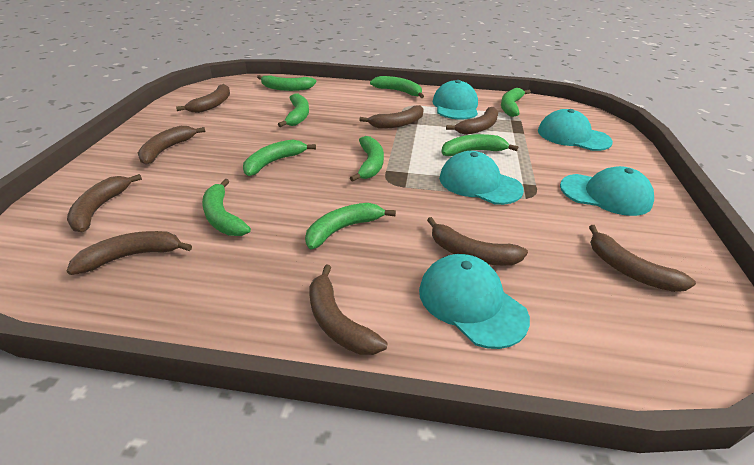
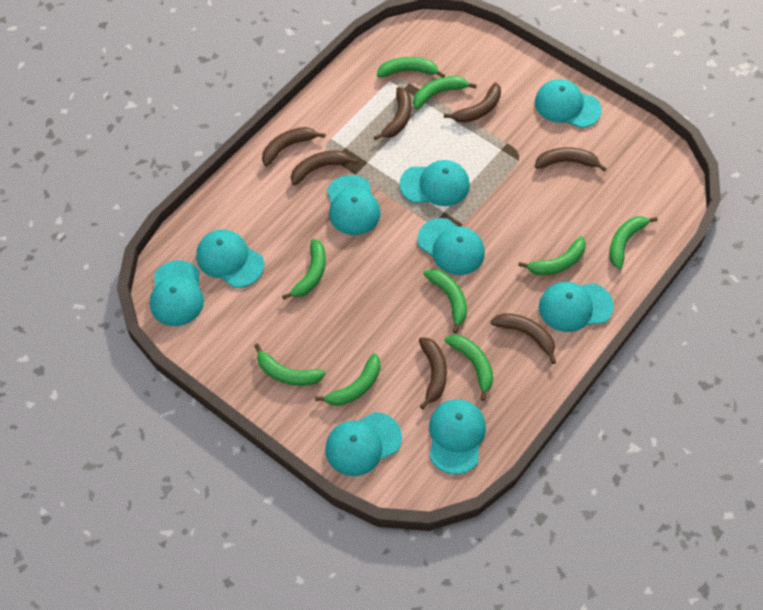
brown banana: [67,174,142,232] [67,231,192,275] [138,126,206,165] [176,84,230,113] [309,265,387,355] [359,105,424,129] [427,217,528,266] [446,107,498,135] [589,225,696,292] = 9 -> [262,127,325,167] [291,151,359,185] [374,87,411,140] [419,337,447,409] [444,83,501,123] [491,313,556,364] [535,147,607,171] = 7
turquoise cap: [419,254,530,349] [432,80,478,119] [439,151,524,205] [538,109,613,151] [560,166,654,216] = 5 -> [150,260,204,326] [196,230,264,288] [325,412,402,476] [327,175,381,235] [399,160,470,206] [417,218,485,275] [429,399,486,474] [535,79,602,128] [539,282,614,332] = 9

